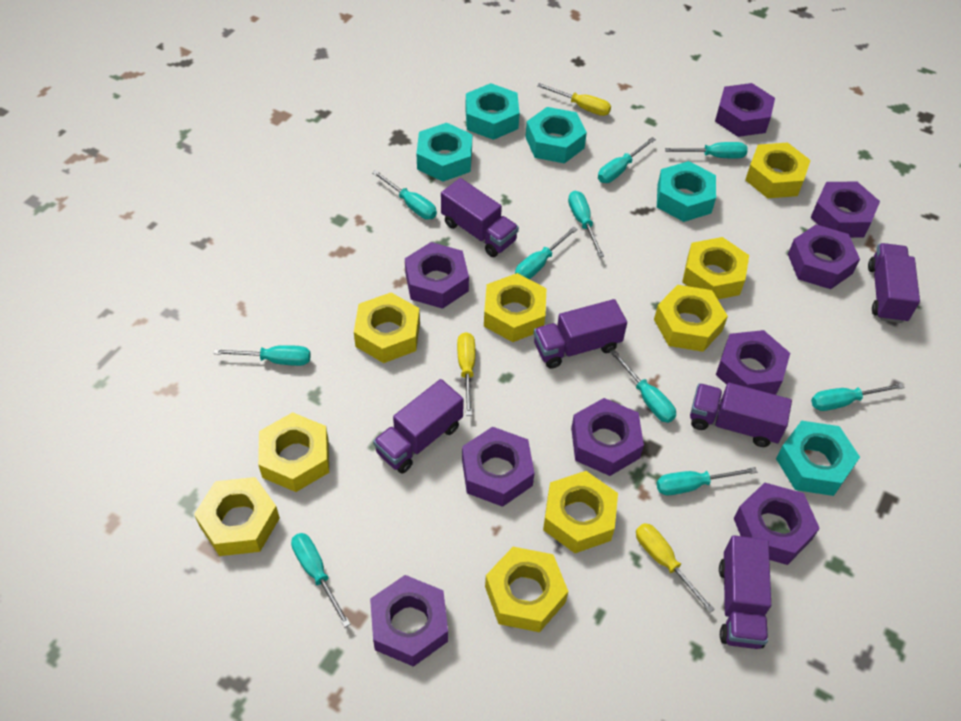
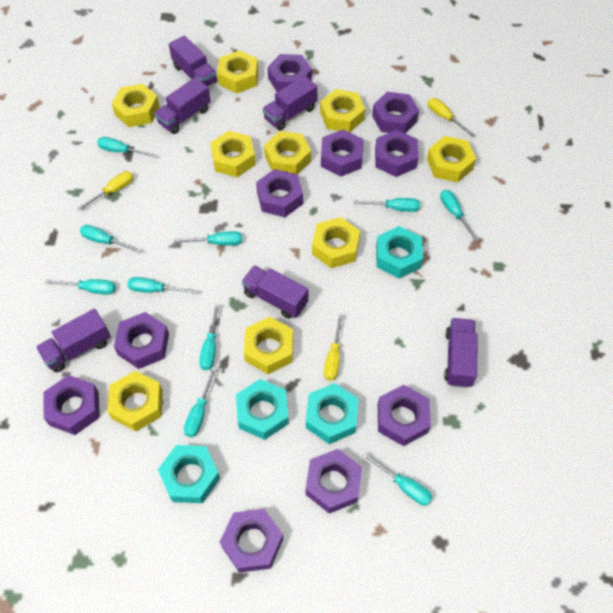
purple nut: [370,575,448,667] [405,242,469,309] [462,427,534,507] [571,398,644,476] [715,83,775,137] [716,330,790,395] [734,482,820,565] [788,224,860,289] [811,182,880,238] = 9 -> [44,375,100,435] [114,312,169,369] [220,509,283,573] [256,169,303,217] [268,54,312,92] [306,449,362,514] [321,130,363,177] [372,92,419,133] [375,130,419,177] [378,385,431,446] = 10
turquoise nut: [417,123,472,182] [465,83,520,140] [525,107,587,164] [657,161,716,222] [776,420,860,496] = 5 -> [158,445,220,503] [236,379,289,440] [306,383,359,444] [376,226,423,278] = 4

